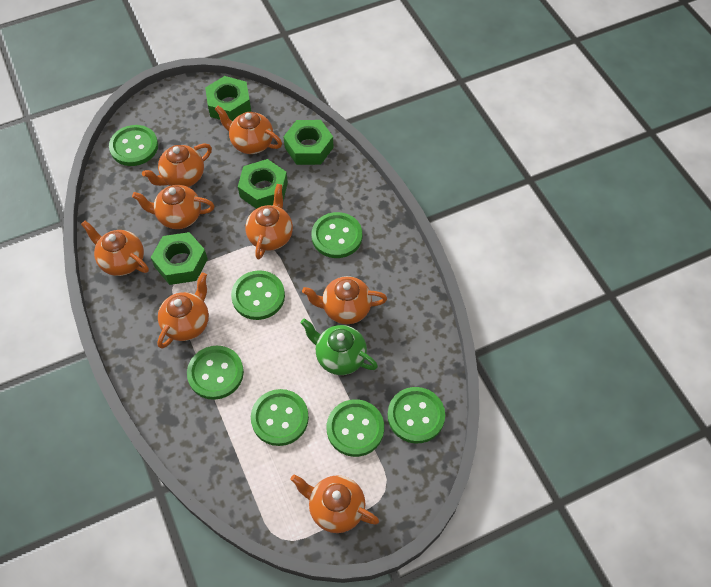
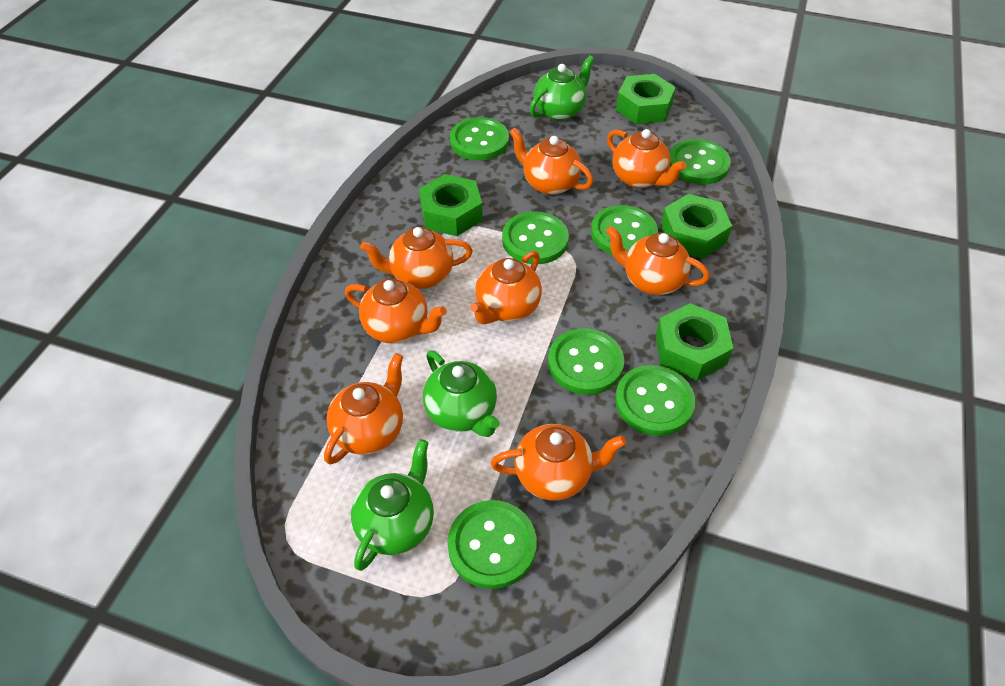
green teapot: [301,319,378,375] = 1 -> [351,439,434,571] [423,351,500,437] [530,55,595,121] = 3

